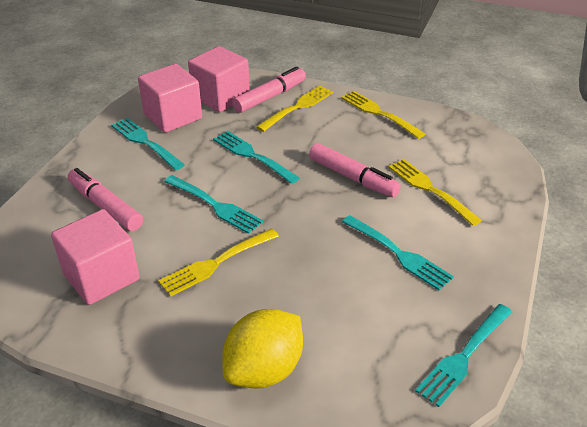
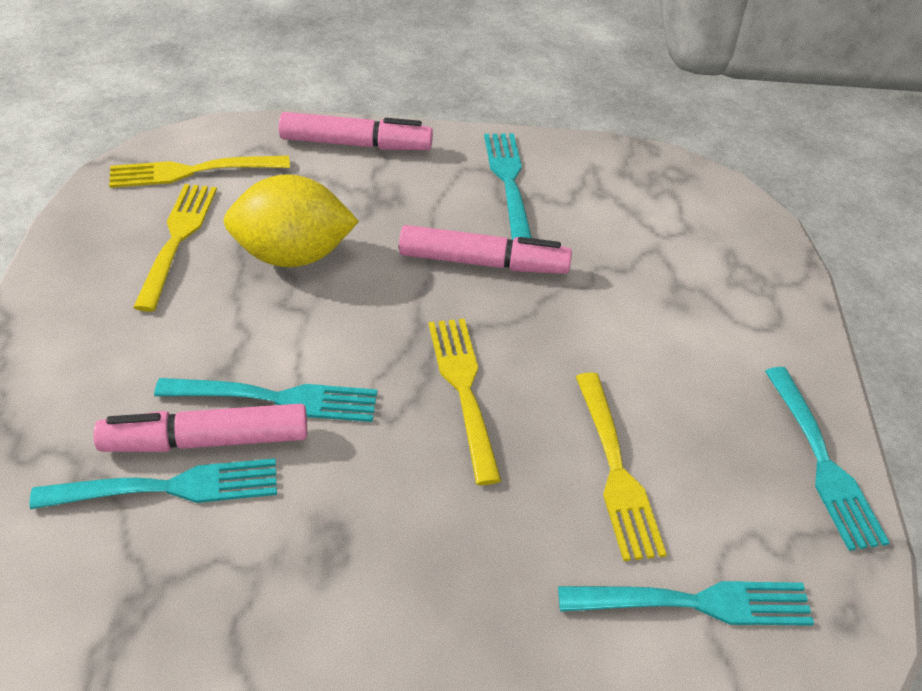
pink cube: [51,209,140,305] [138,64,202,133] [188,46,250,112] = 3 -> none = 0

